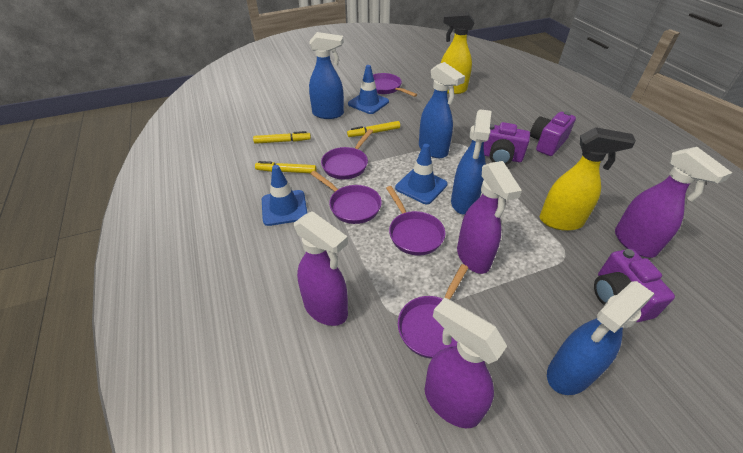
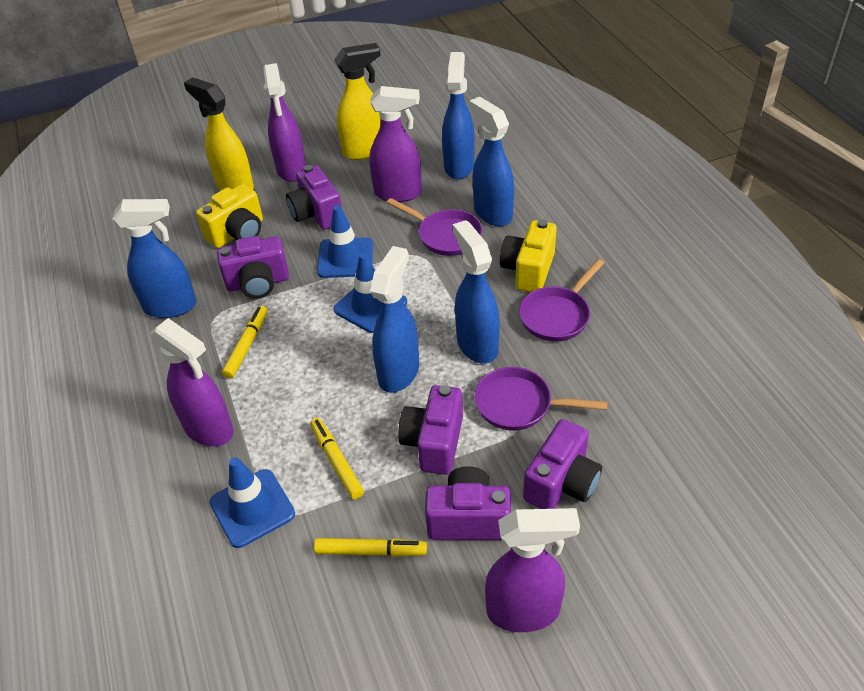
blue spray bottle: [309,32,344,119] [419,62,465,158] [451,109,491,215] [547,281,655,395] = 4 -> [112,199,197,318] [370,246,419,393] [442,52,475,179] [453,220,500,364] [469,97,514,226] = 5
purple camera: [483,122,530,165] [530,111,576,156] [594,249,675,322] = 3 -> [217,236,289,298] [286,165,342,230] [398,385,463,475] [425,466,511,540] [523,419,602,509] = 5
purple pan: [311,171,382,224] [321,129,373,179] [373,73,417,97] [386,186,445,255] [398,264,468,359] = 5 -> [387,198,482,256] [474,367,607,431] [519,259,604,342] = 3
yellow camera: none = 0 -> [196,184,263,248] [500,220,557,292] = 2

